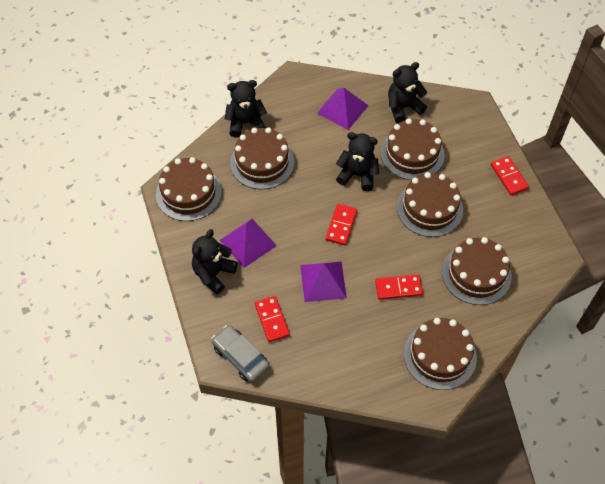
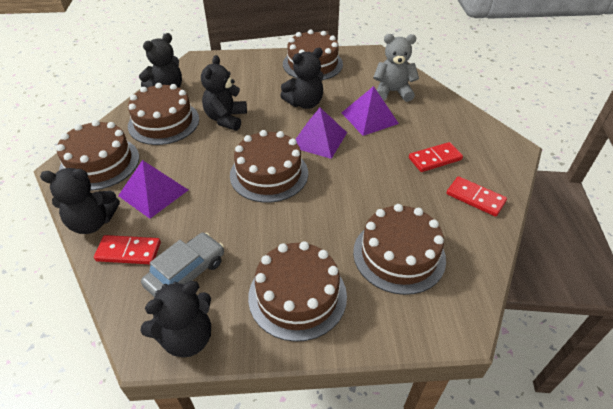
black teddy bear: [192,229,238,295] [225,80,267,137] [336,132,379,191] [388,62,427,123] = 4 -> [40,168,120,234] [139,33,182,88] [140,281,211,358] [201,55,247,131] [280,48,324,109] = 5
grey teddy bear: none = 0 -> [373,34,419,102] = 1
red domino: [255,296,290,342] [326,204,357,245] [375,274,423,300] [491,156,529,196] = 4 -> [94,235,161,264] [409,142,463,172] [446,176,507,217] = 3

